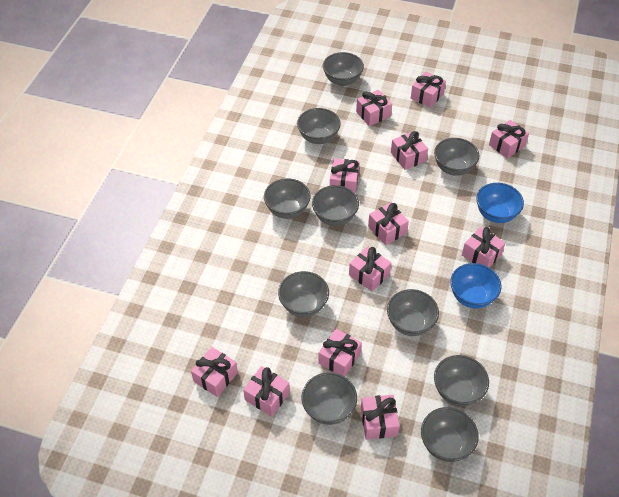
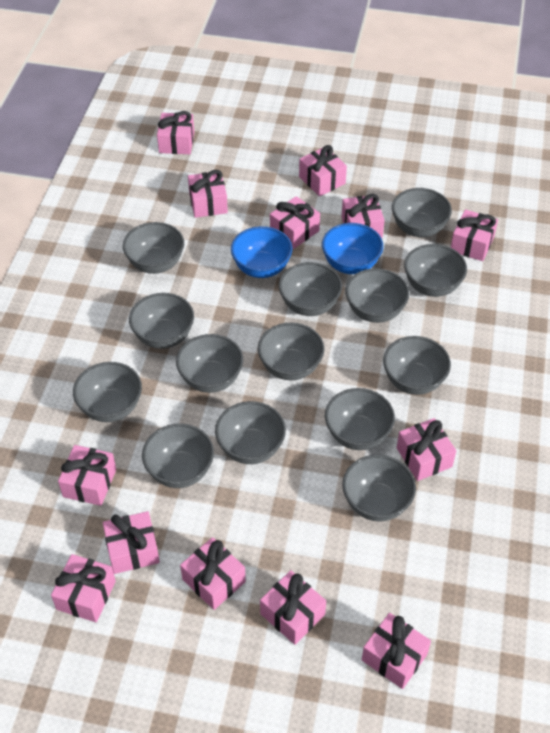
grey bowl: [264,178,311,219] [278,271,329,317] [297,108,341,144] [301,372,357,425] [312,185,359,226] [323,52,364,86] [387,289,439,336] [421,407,479,462] [434,138,479,176] [434,355,489,406] = 10 -> [73,362,142,422] [123,222,184,274] [129,293,194,349] [142,424,214,488] [176,334,243,393] [215,401,286,464] [258,323,324,380] [279,262,342,316] [325,388,395,450] [342,455,416,522] [345,268,409,323] [383,336,451,395] [392,188,452,237] [404,244,467,297] = 14
pink gift: [191,347,238,397] [243,366,290,417] [318,329,362,377] [330,158,360,194] [349,246,391,292] [356,90,392,126] [361,395,399,440] [368,202,409,245] [391,131,428,170] [411,72,446,108] [462,227,505,268] [489,120,529,159] = 12 -> [51,554,116,622] [58,445,116,506] [103,511,160,574] [157,111,194,154] [180,537,246,610] [188,170,228,218] [260,570,326,645] [270,196,320,249] [299,145,347,196] [342,194,384,238] [362,613,431,689] [397,418,456,481] [451,209,498,261] = 13

